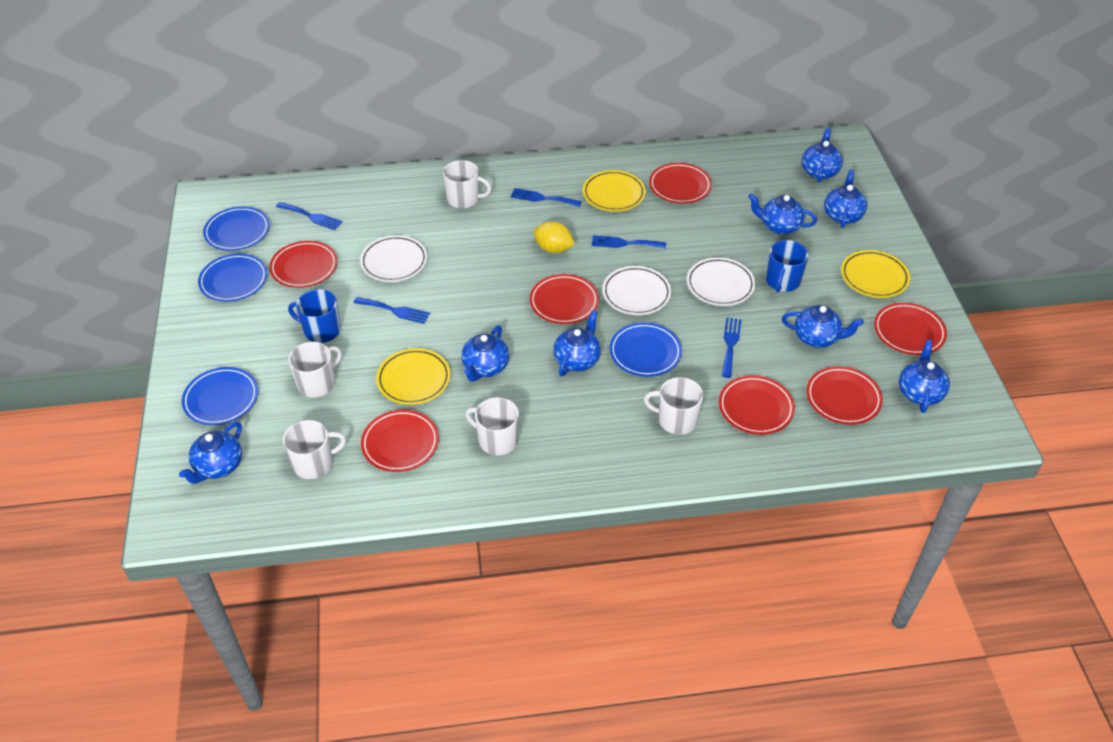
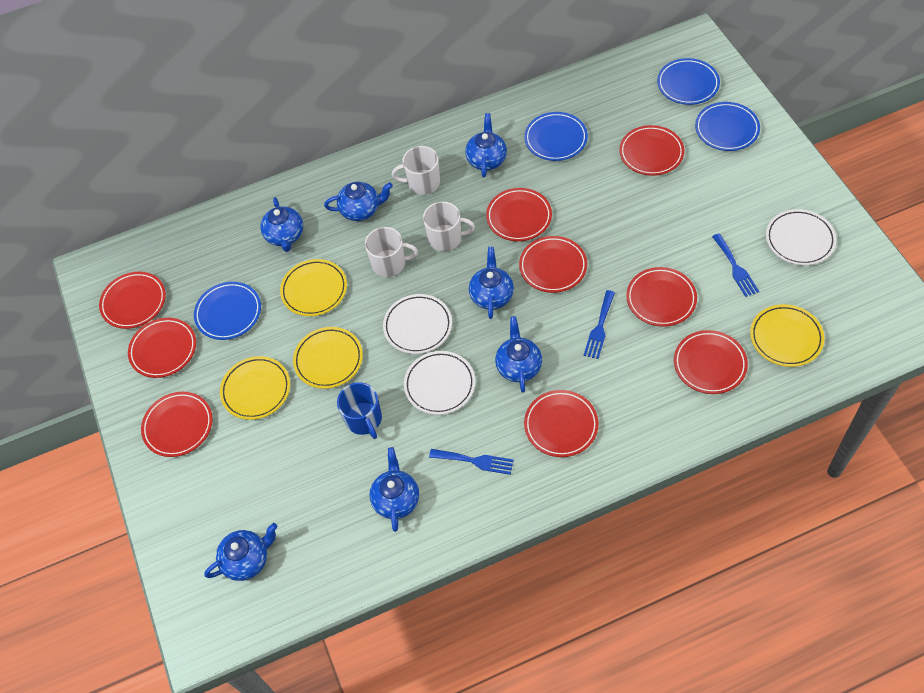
blue fork: [276,202,342,230] [354,297,430,324] [511,188,582,207] [592,235,666,249] [722,317,741,378] = 5 -> [429,449,514,475] [584,290,615,359] [712,233,759,297] = 3
blue mug: [288,289,341,343] [766,240,809,292] = 2 -> [337,382,382,439] = 1
blue teapot: [179,422,242,484] [461,325,509,382] [553,310,601,376] [748,193,817,235] [782,305,864,348] [802,127,843,183] [824,170,867,228] [899,340,950,413] = 8 -> [204,523,277,581] [260,197,303,252] [324,182,393,221] [369,447,419,532] [465,113,507,178] [469,247,514,319] [495,316,542,392] = 7
red plate: [269,241,338,288] [361,410,439,472] [530,274,599,324] [649,163,712,204] [719,375,795,435] [806,366,883,425] [874,303,947,355] = 7 -> [99,272,166,329] [128,318,196,378] [141,392,213,457] [486,188,552,241] [519,236,587,293] [524,390,599,457] [619,125,684,176] [626,267,697,327] [674,330,748,394] = 9
white mug: [283,420,346,479] [288,342,342,397] [443,160,492,209] [465,397,519,456] [644,377,703,435] = 5 -> [365,227,418,277] [392,146,440,195] [423,202,475,251] = 3
yellow lemon: [533,221,575,253] = 1 -> none = 0
yellow plate: [376,348,450,405] [583,170,646,212] [841,250,910,298] = 3 -> [220,356,290,420] [280,259,347,316] [293,327,363,389] [750,304,824,367] = 4

